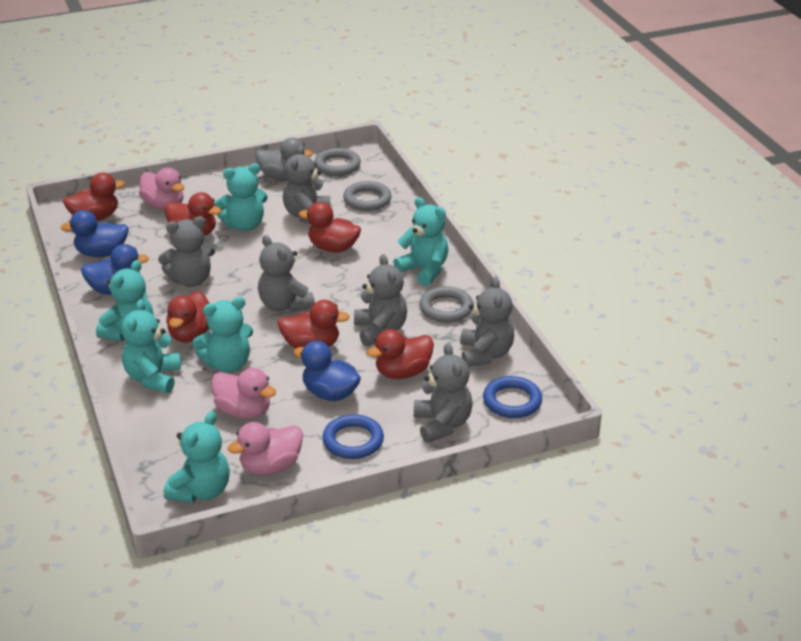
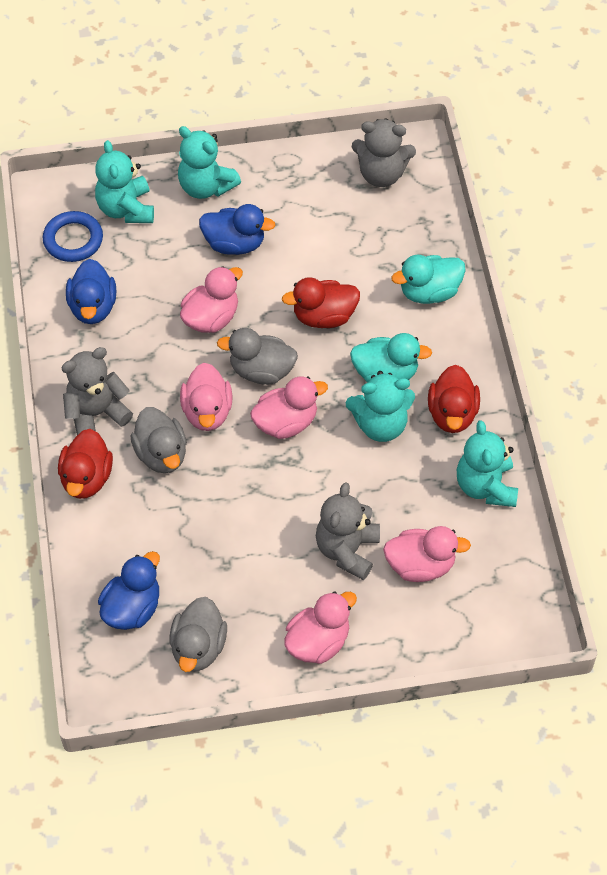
blue ring: [322,414,384,459] [483,376,542,418] = 2 -> [43,211,103,262] = 1
grey duck: [255,138,313,181] = 1 -> [130,407,187,473] [169,597,227,672] [217,328,298,385] = 3
grey ring: [314,148,361,176] [343,181,392,211] [419,286,473,323] = 3 -> none = 0
grey teddy bear: [158,216,215,287] [258,235,315,313] [283,145,331,224] [354,254,407,346] [414,343,473,443] [460,277,514,367] = 6 -> [61,347,133,435] [316,482,380,580] [352,118,416,187] = 3
pink duck: [139,167,184,210] [211,368,276,419] [228,422,303,475] = 3 -> [180,266,243,333] [180,363,232,431] [250,376,328,439] [284,591,357,664] [383,526,471,582] = 5
red duck: [63,173,125,221] [164,192,222,236] [166,291,210,342] [278,300,350,349] [299,202,361,252] [367,329,434,379] = 6 -> [58,429,113,499] [282,277,360,328] [428,365,480,433] = 3
turquoise duck: none = 0 -> [350,333,432,383] [391,255,466,304] = 2
turquoise teddy bear: [96,260,154,341] [121,299,181,393] [164,411,230,503] [192,297,253,372] [214,163,268,231] [393,197,449,286] = 6 -> [95,140,154,223] [178,126,241,199] [346,371,415,442] [457,420,518,507] = 4

